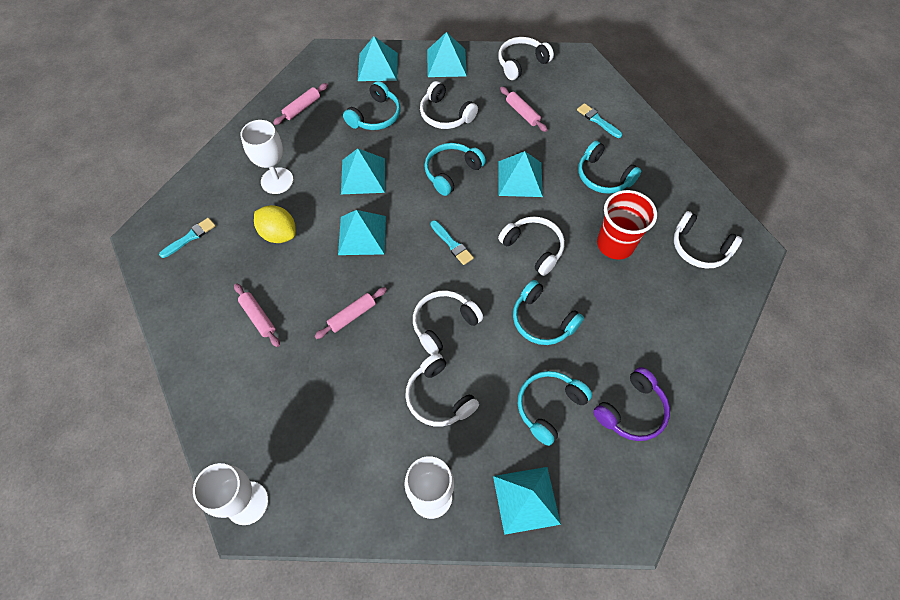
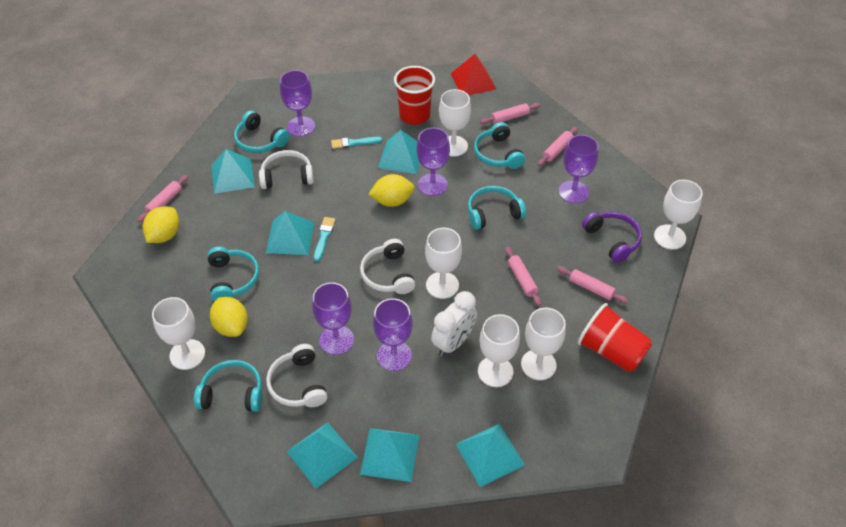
pink rolling pin: [234,283,280,347] [273,83,328,125] [314,287,387,339] [500,87,547,132] = 4 -> [137,175,188,223] [480,103,540,124] [505,247,541,306] [538,127,578,166] [557,266,629,304] = 5
purple goblet: none = 0 -> [280,70,316,137] [312,282,354,355] [373,298,412,371] [417,128,450,196] [558,135,599,203] = 5
red cup: [597,190,657,260] = 1 -> [394,66,435,125] [578,303,652,372] = 2
red pyramid: none = 0 -> [451,54,496,95] = 1
turquoise brush: [159,218,215,258] [430,220,474,265] [577,103,622,138] = 3 -> [314,217,336,262] [331,137,382,149] = 2
white clock: none = 0 -> [431,291,477,356] = 1
white goblet: [193,463,268,525] [240,120,293,194] [404,456,454,519] = 3 -> [152,297,205,370] [425,228,462,299] [439,89,471,157] [478,314,520,387] [521,308,566,380] [654,180,703,250] = 6
white headphones: [405,353,479,427] [413,291,483,355] [420,81,478,129] [498,37,554,80] [498,217,565,276] [674,211,742,268] = 6 -> [259,150,314,189] [266,344,327,407] [360,239,415,294] = 3
yellow lemon: [254,205,296,243] = 1 -> [143,207,179,243] [210,297,248,337] [368,174,414,207] = 3

